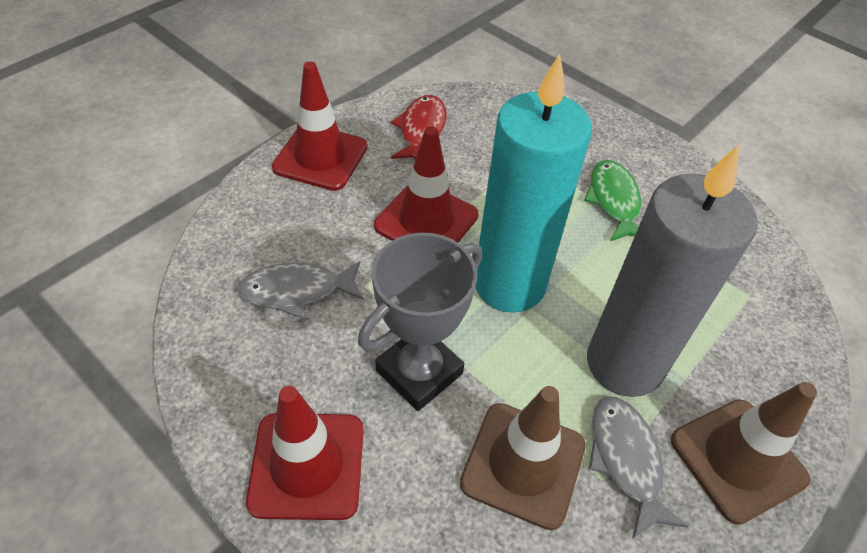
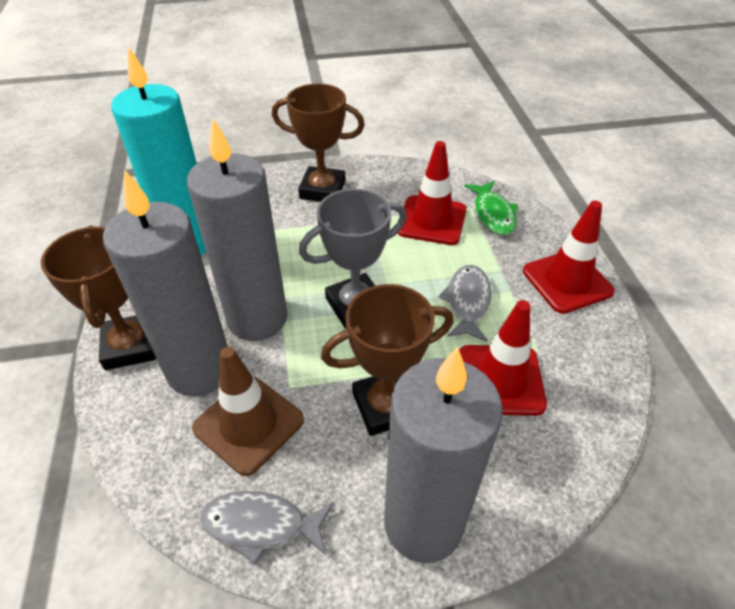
brown traffic cone: [460,386,586,530] [671,382,817,525] = 2 -> [192,347,304,476] = 1
brown trophy: none = 0 -> [41,225,156,370] [272,84,365,202] [321,284,454,436] = 3
grey candle: [587,145,758,397] = 1 -> [103,170,228,396] [187,118,288,341] [384,346,503,563] = 3
red fish: [391,95,447,159] = 1 -> none = 0

